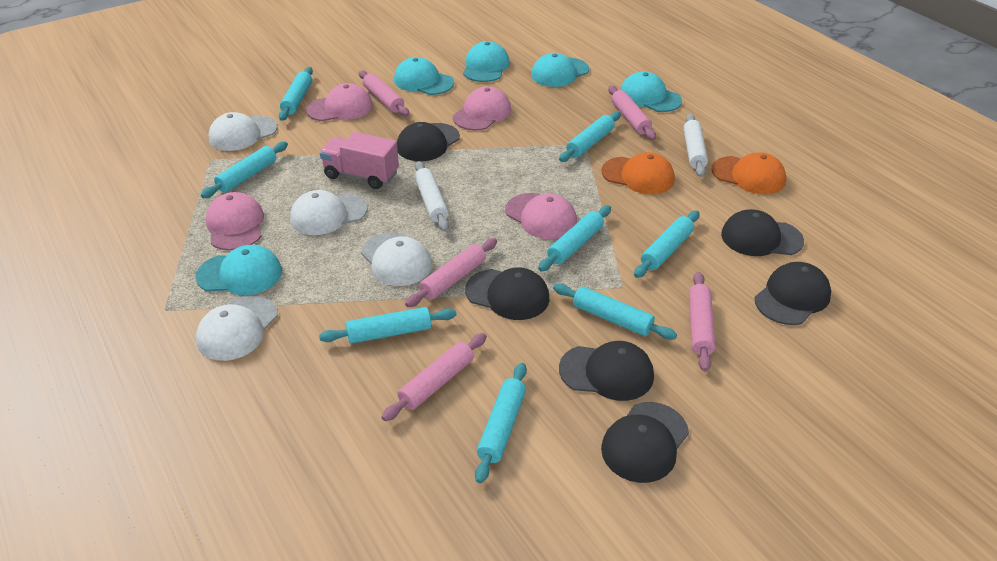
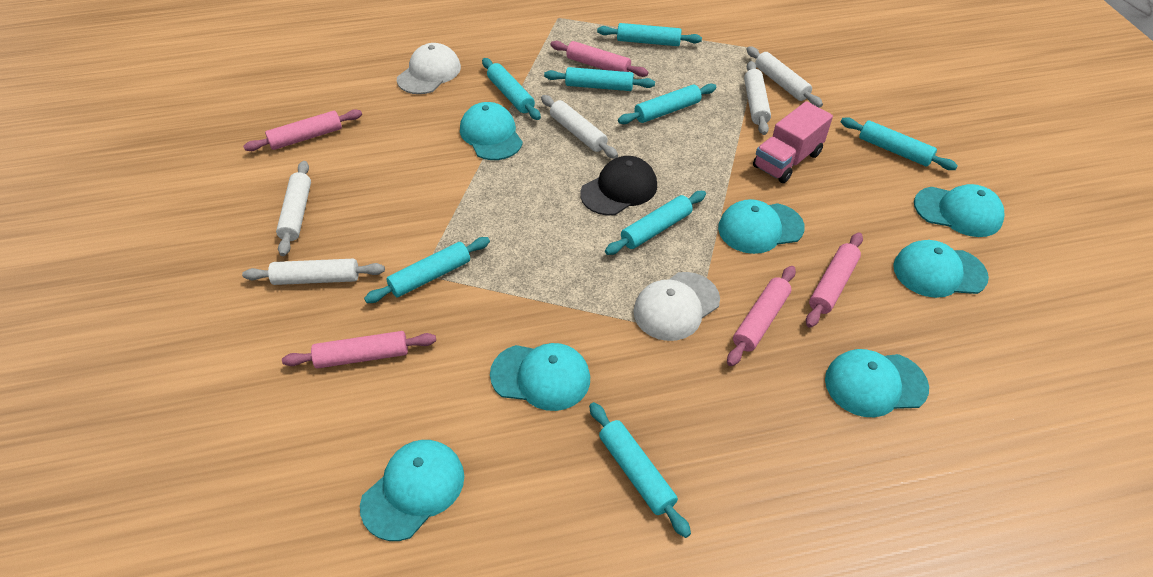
black cap: [397,122,460,161] [465,267,549,320] [559,341,654,401] [601,402,689,483] [721,209,804,256] [755,262,831,325] = 6 -> [580,156,657,216] = 1
orange cap: [601,152,675,194] [712,152,786,194] = 2 -> none = 0
pink cap: [205,192,264,251] [306,83,373,121] [453,86,511,130] [505,193,577,239] = 4 -> none = 0
turquoise cap: [196,245,282,295] [394,57,454,95] [463,41,510,82] [531,53,589,87] [620,71,682,112] = 5 -> [360,440,464,541] [460,102,523,160] [490,343,590,411] [718,199,805,254] [825,349,929,417] [893,240,989,298] [914,184,1005,237] = 7
white cap: [196,296,277,361] [209,112,277,151] [290,190,368,235] [361,232,432,286] = 4 -> [397,43,461,94] [633,272,720,341] = 2
white rolling pin: [415,161,449,231] [683,114,708,177] = 2 -> [242,259,385,285] [276,161,311,256] [541,95,618,159] [744,61,771,135] [746,46,823,108] = 5

